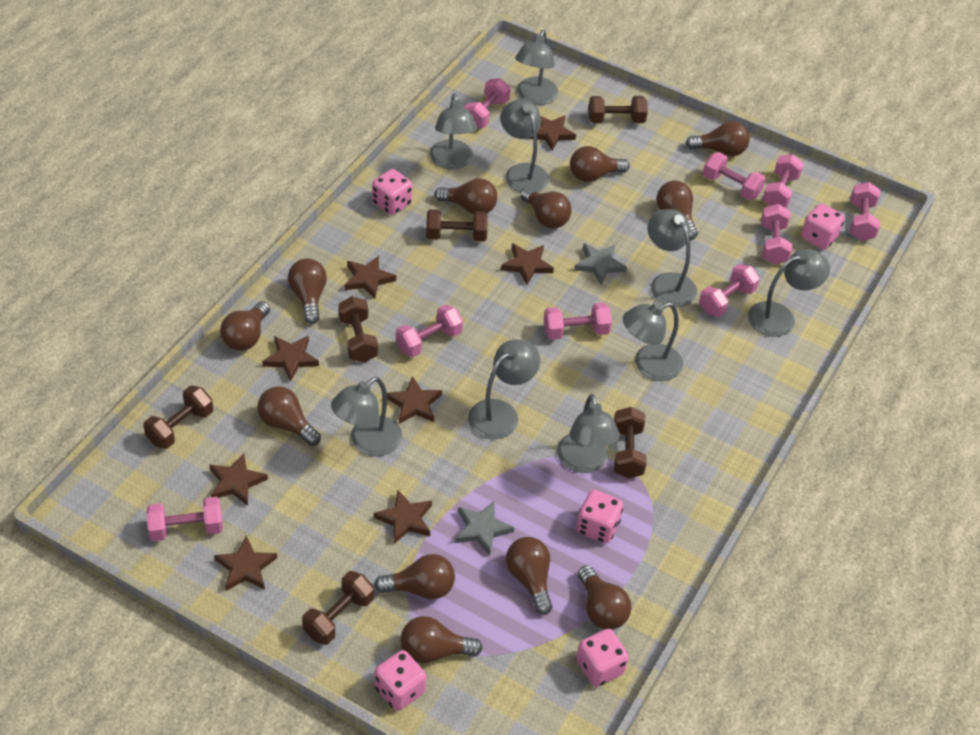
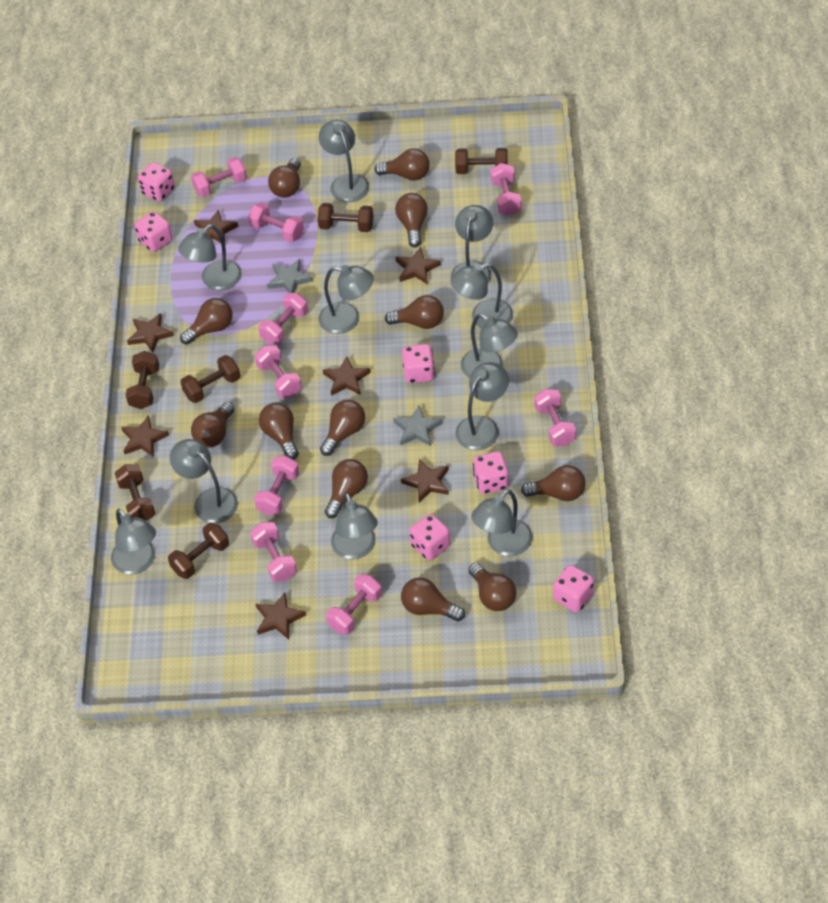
brown star: [209,453,268,506] [214,536,277,591] [262,336,319,382] [344,256,396,299] [374,490,432,544] [387,376,442,424] [501,243,554,285] [528,115,576,151] = 8 -> [121,415,169,457] [127,313,174,352] [194,209,238,246] [256,593,306,639] [323,356,371,396] [395,247,441,284] [401,459,449,503] = 7
grey lamp: [331,377,402,457] [430,93,477,170] [468,339,540,439] [500,99,549,193] [515,30,558,105] [557,394,620,473] [623,302,683,381] [647,209,697,307] [748,249,830,337] = 9 -> [111,509,156,574] [170,439,238,523] [178,224,242,290] [318,120,369,202] [318,265,374,334] [331,493,378,559] [451,205,493,283] [451,263,513,328] [455,362,509,450] [461,314,518,378] [471,489,533,556] = 11
pink dice: [372,169,412,215] [374,650,426,711] [576,490,623,543] [576,629,629,687] [801,203,845,249] = 5 -> [135,211,172,252] [138,162,175,202] [402,344,435,383] [409,514,450,560] [473,452,509,494] [553,565,594,612] = 6

